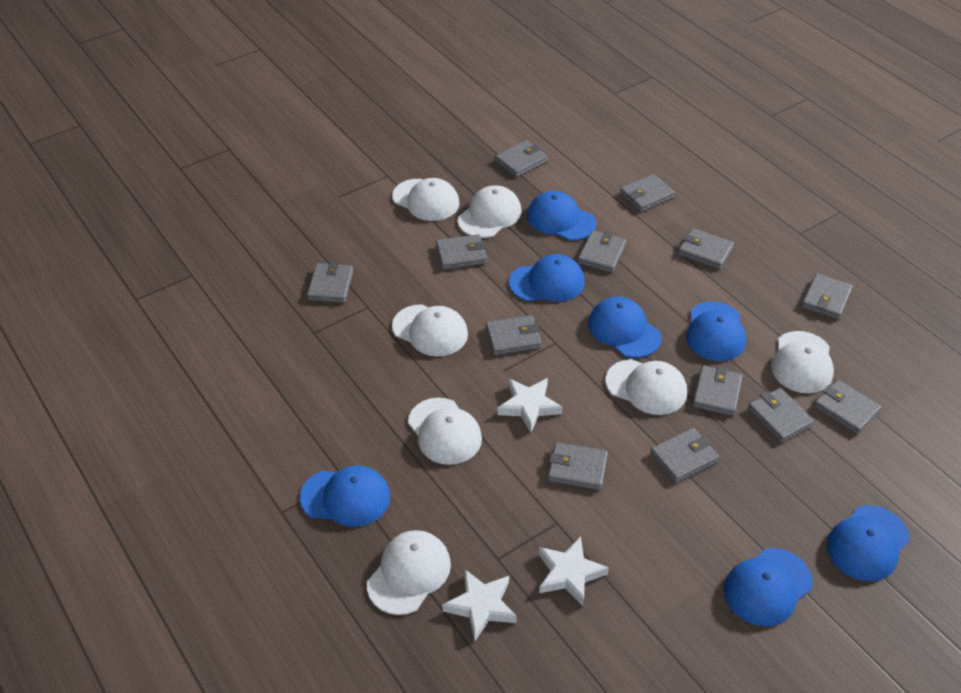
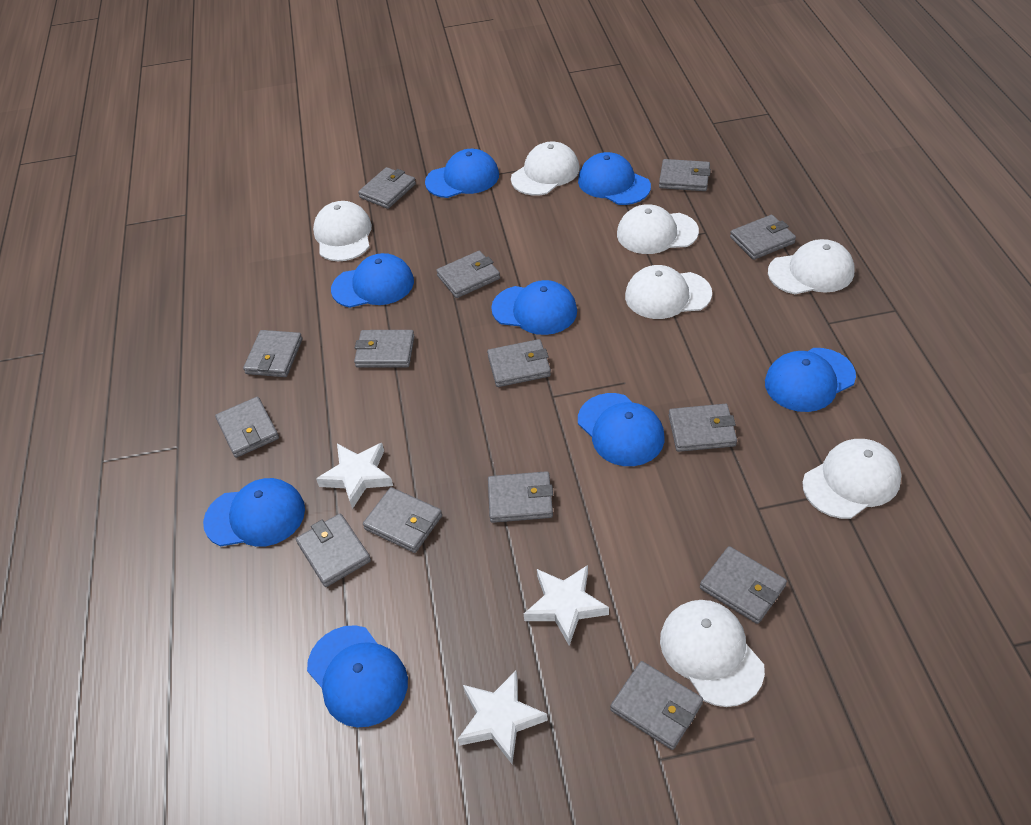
blue cap: [300,466,390,527] [509,254,585,302] [527,191,597,241] [588,297,662,358] [686,301,746,361] [724,548,813,626] [826,505,910,581] = 7 -> [203,478,305,547] [307,625,408,727] [331,253,414,308] [425,149,499,198] [491,280,577,335] [578,152,651,205] [578,393,665,466] [765,348,856,412] = 8
grey wallet: [307,262,353,303] [436,234,487,270] [486,315,542,355] [495,140,548,177] [548,442,608,490] [578,230,627,273] [620,174,675,212] [650,428,719,483] [678,228,734,269] [693,365,743,416] [748,388,815,443] [802,273,853,320] [814,380,882,434] = 13 -> [215,397,279,458] [243,330,302,377] [296,513,371,587] [354,330,414,367] [358,167,416,209] [363,487,442,553] [436,251,500,298] [487,339,551,387] [488,471,553,523] [610,661,703,750] [659,159,711,191] [669,404,737,452] [700,546,787,624] [730,215,796,260] = 14

